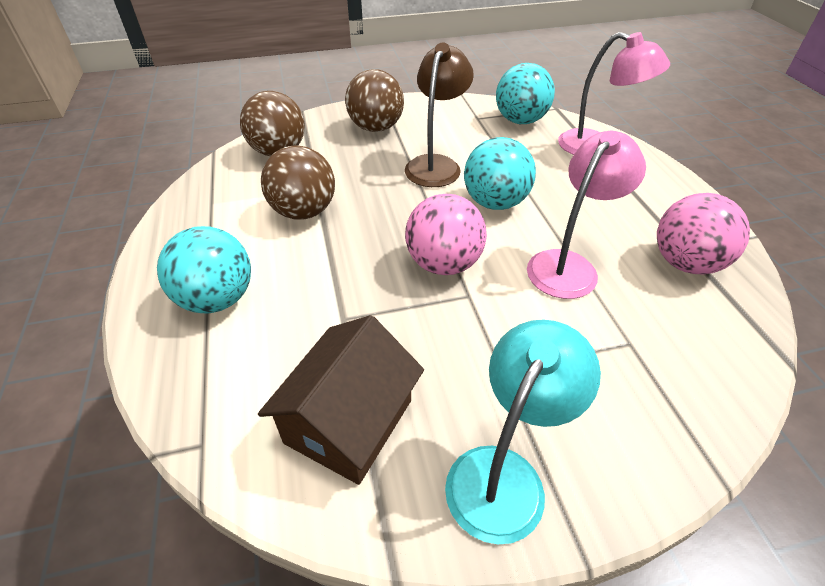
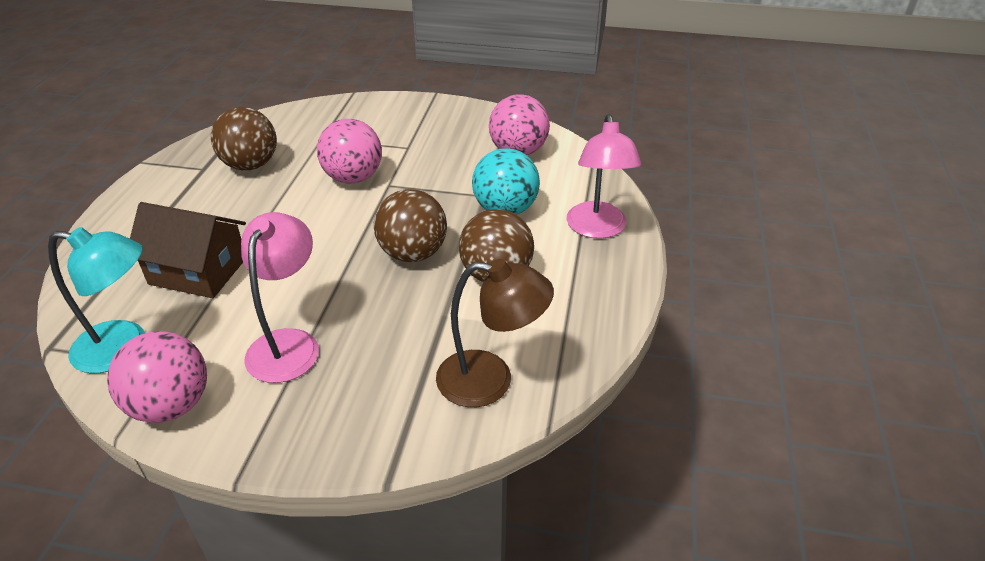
pink ball: [405,194,487,275] [657,193,750,275] = 2 -> [107,331,207,423] [317,119,382,183] [489,94,550,155] = 3
turquoise ball: [157,226,251,313] [464,137,536,210] [496,63,555,124] = 3 -> [472,148,540,215] = 1

